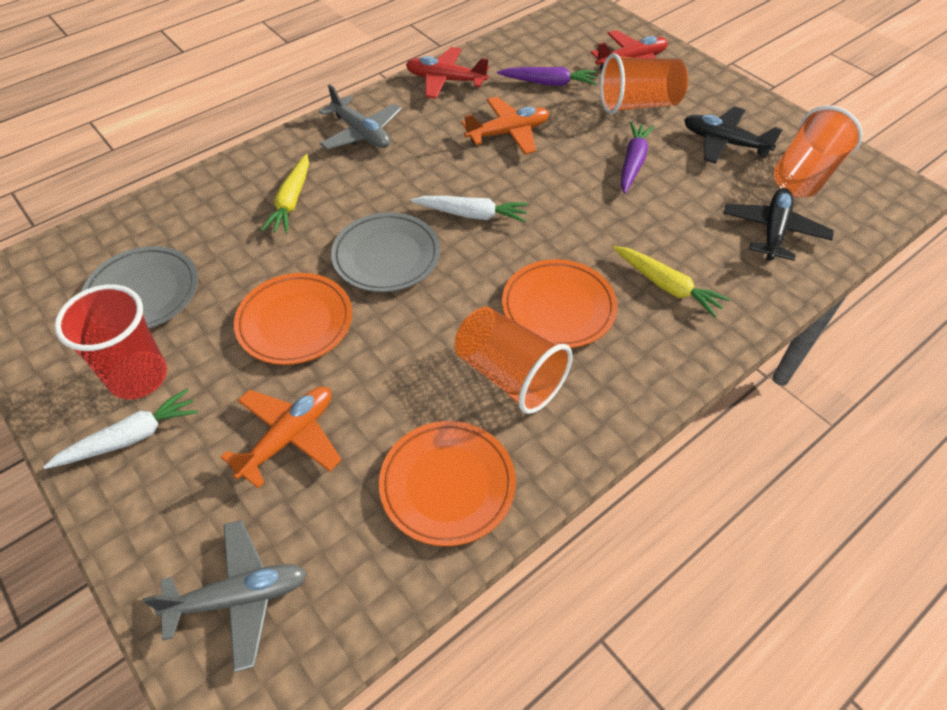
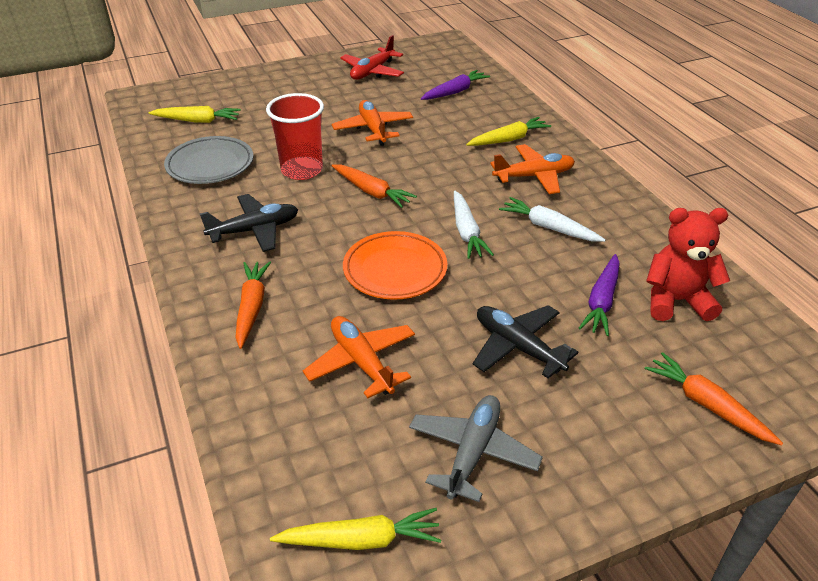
grey plane: [143,520,307,672] [319,84,402,150] = 2 -> [409,395,543,502] = 1
grey plate: [81,246,198,329] [331,212,440,292] = 2 -> [164,136,253,184] = 1
orange carrot: none = 0 -> [235,261,271,349] [331,164,417,208] [645,352,783,445] = 3
orange cup: [455,307,572,414] [600,53,688,114] [774,105,863,198] = 3 -> none = 0
orange plane: [221,386,341,488] [462,97,549,154] = 2 -> [303,316,415,398] [332,100,413,146] [490,144,575,194] = 3
orange plate: [234,273,352,365] [379,421,516,546] [502,259,617,348] = 3 -> [343,231,448,300] = 1
red plane: [406,47,489,99] [591,30,668,70] = 2 -> [340,35,404,80] = 1
red teddy bear: none = 0 -> [646,208,730,321] = 1
yellow carrot: [261,154,309,234] [613,246,730,317] = 2 -> [149,106,241,123] [270,508,441,550] [466,117,551,146] = 3

